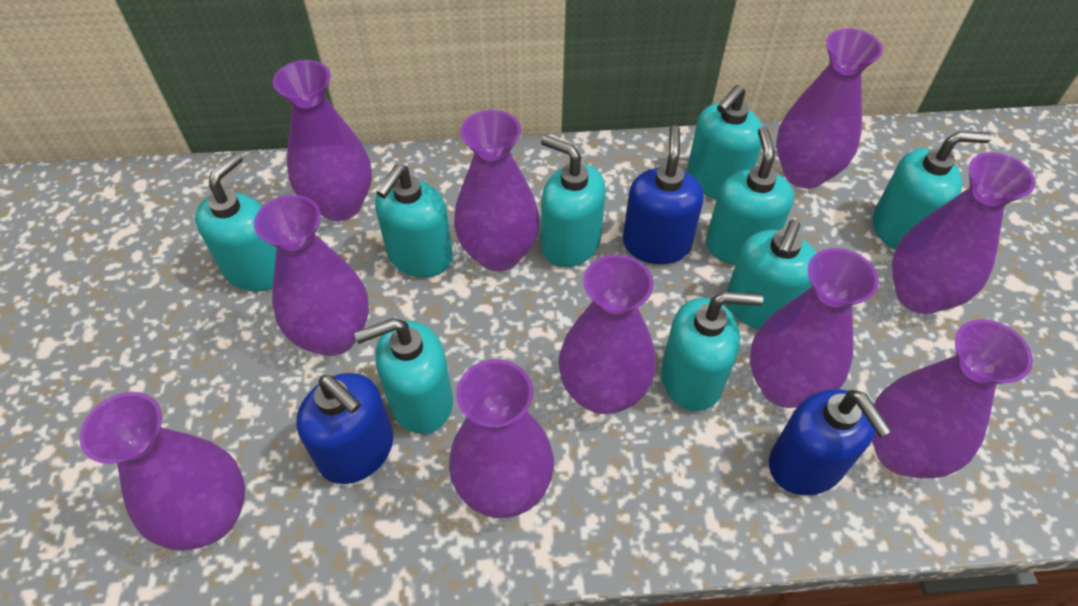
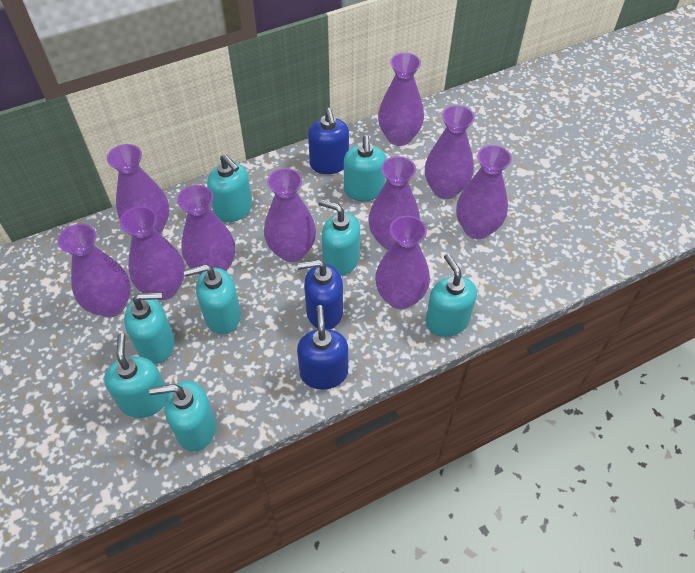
turquoise soap dispenser: [195,153,276,291] [354,318,453,434] [375,164,453,277] [541,135,606,267] [661,292,763,411] [687,85,763,199] [706,127,794,265] [727,220,816,329] [873,131,991,250] = 9 -> [104,333,168,418] [124,292,175,364] [149,381,216,451] [184,264,241,334] [207,154,252,222] [319,199,360,276] [344,135,386,201] [426,254,477,337] = 8

